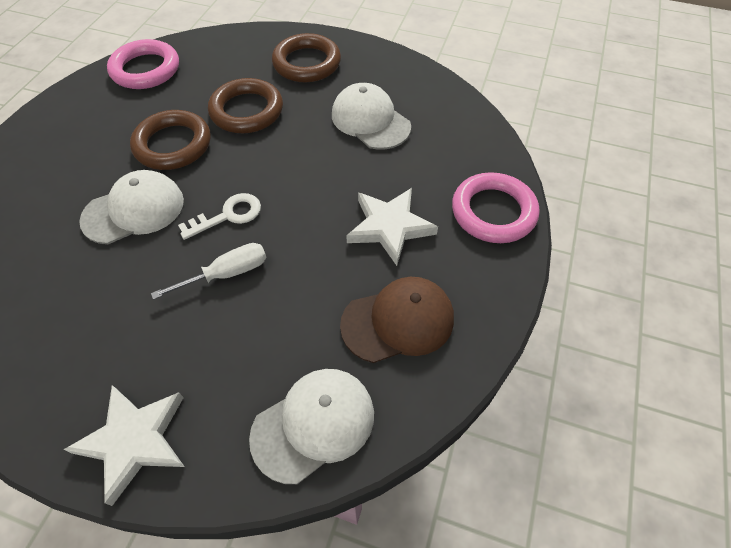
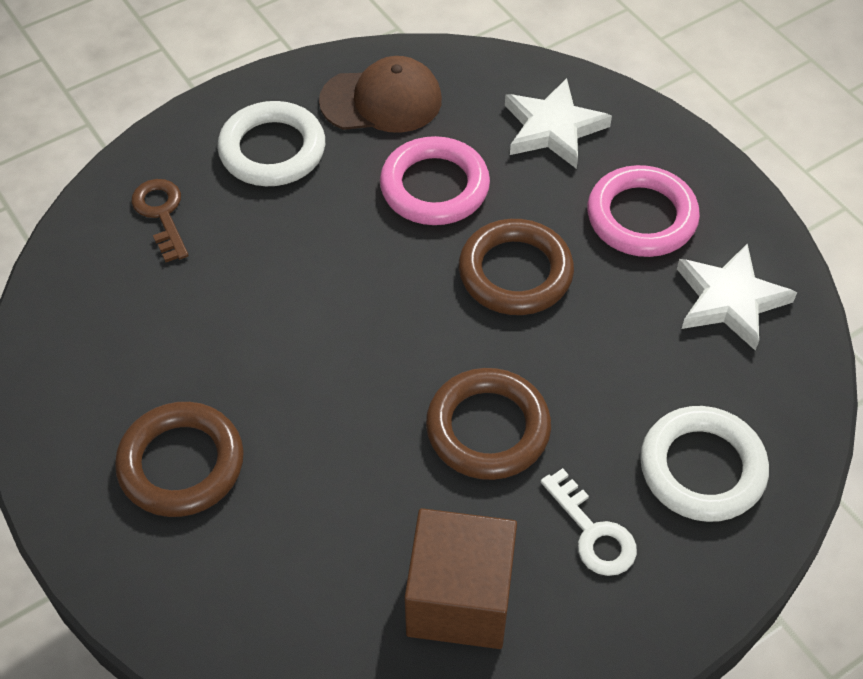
brown cube: none = 0 -> [404,508,517,649] = 1
brown key: none = 0 -> [132,179,189,262] = 1
white cap: [79,170,184,244] [249,369,374,484] [332,83,411,150] = 3 -> none = 0
white ring: none = 0 -> [217,101,325,186] [640,406,769,522] = 2
white screwdriver: [151,243,266,300] = 1 -> none = 0

